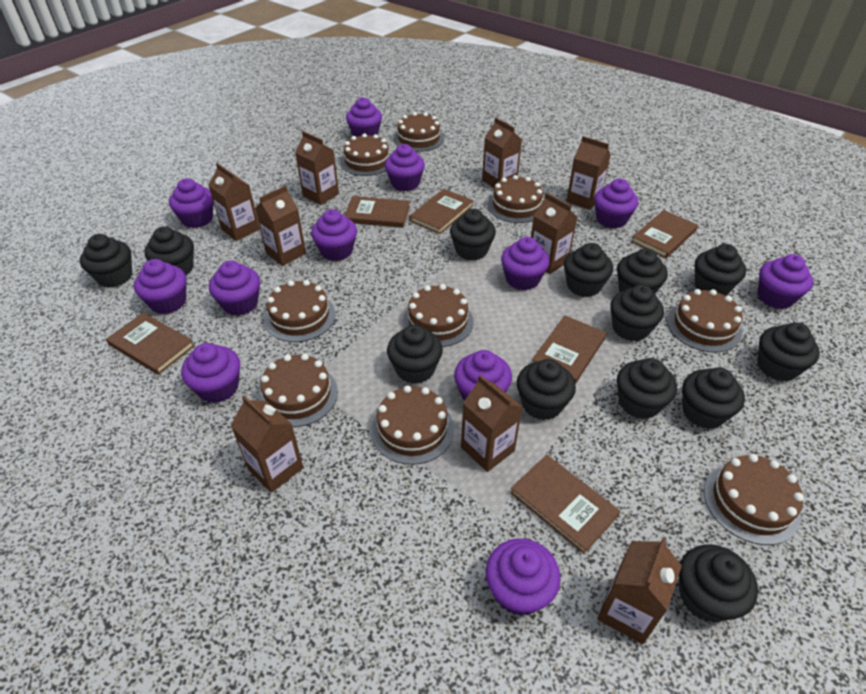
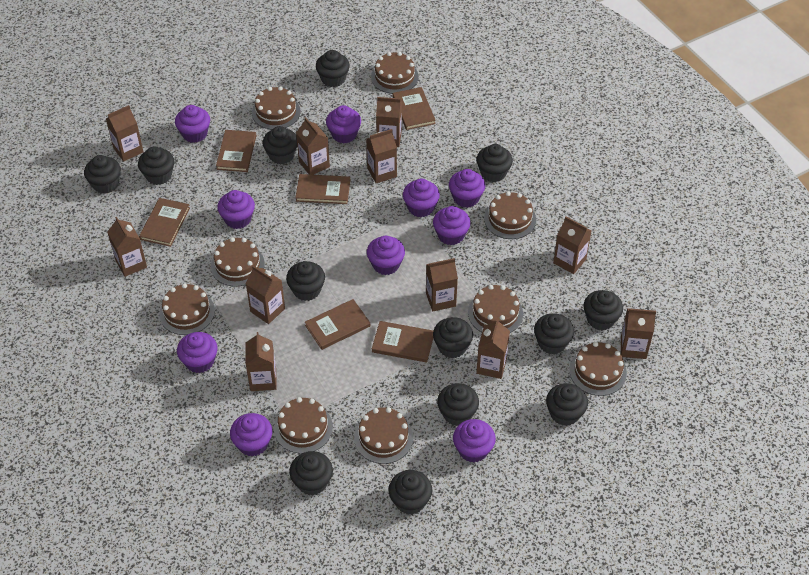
brown carton: [208,163,260,241] [231,395,303,493] [255,185,306,266] [295,131,339,205] [461,375,522,472] [482,118,522,188] [531,193,577,274] [566,136,611,210] [597,537,682,644] = 9 -> [106,105,144,162] [107,217,147,277] [246,266,285,324] [246,332,277,391] [296,117,330,175] [366,129,397,183] [376,97,402,147] [426,258,458,311] [476,318,510,379] [553,217,591,274] [621,308,656,359] = 11
purple cupcake: [134,259,187,314] [169,178,214,228] [181,343,240,403] [209,260,260,316] [311,209,357,261] [346,97,382,137] [385,144,425,191] [454,350,512,401] [486,538,561,616] [501,237,550,290] [594,179,638,228] [758,254,813,309] = 12 -> [175,105,210,143] [177,332,218,373] [217,190,255,229] [230,413,272,457] [326,105,361,144] [367,236,405,275] [403,179,440,217] [433,206,470,245] [449,169,485,208] [453,419,496,463] = 10

